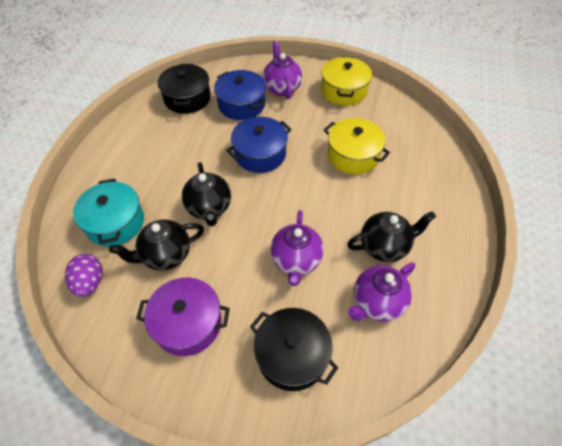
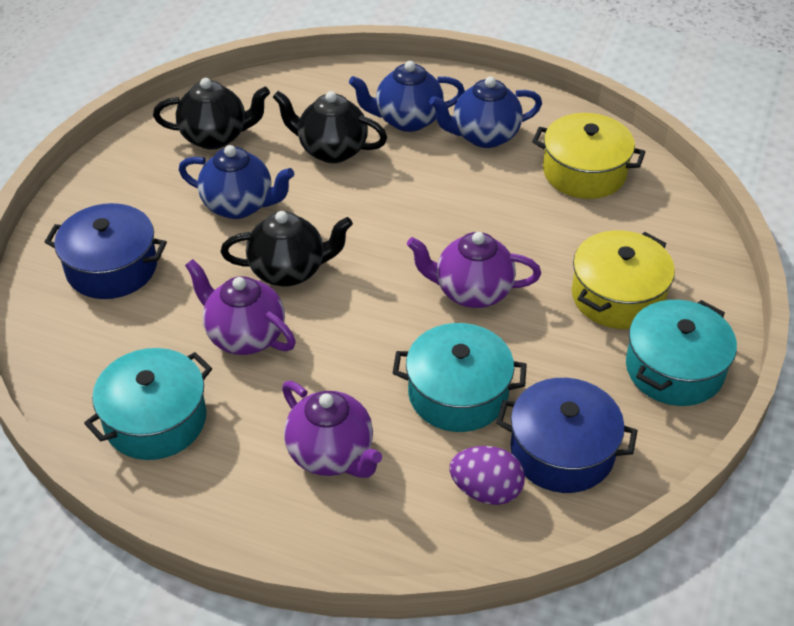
black pot: [158,64,211,114] [250,308,338,391] = 2 -> none = 0
blue teapot: none = 0 -> [179,145,294,219] [349,61,465,132] [429,76,542,148] = 3
purple pot: [136,277,230,356] = 1 -> none = 0
turquoise pot: [73,179,144,246] = 1 -> [84,348,212,460] [393,323,527,432] [626,300,737,406] = 3

